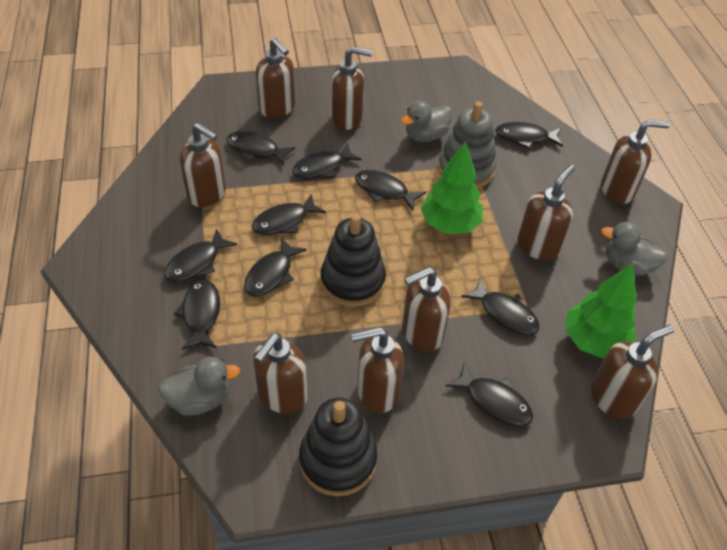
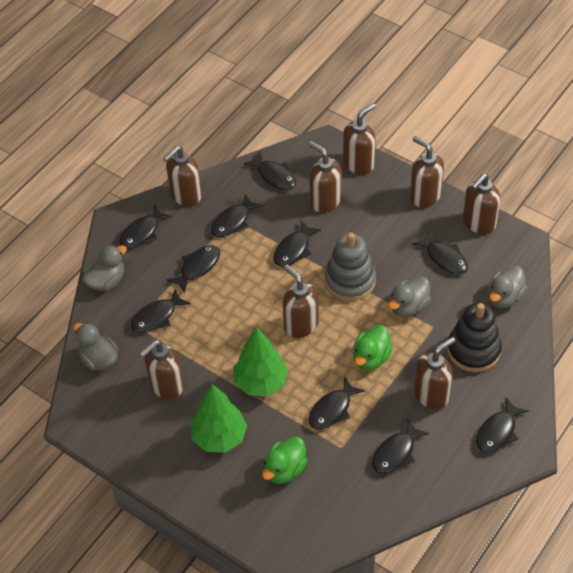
black stacking toy: [299,398,377,496] [320,214,386,307] = 2 -> [447,303,502,372] = 1
brown soap dispenser: [180,123,226,207] [253,333,308,414] [256,37,295,118] [331,46,373,130] [351,327,404,413] [402,267,451,352] [517,164,575,260] [591,325,674,419] [601,119,670,204] = 9 -> [139,340,184,399] [163,146,202,206] [283,265,319,338] [309,141,342,213] [343,103,376,175] [410,136,444,208] [414,337,455,409] [463,173,500,234] = 8
green duck: none = 0 -> [262,436,308,484] [353,325,393,370] = 2
grey duck: [158,357,240,416] [401,101,452,142] [601,222,668,276] = 3 -> [73,323,119,371] [82,245,127,291] [388,276,431,317] [488,266,527,308] = 4

